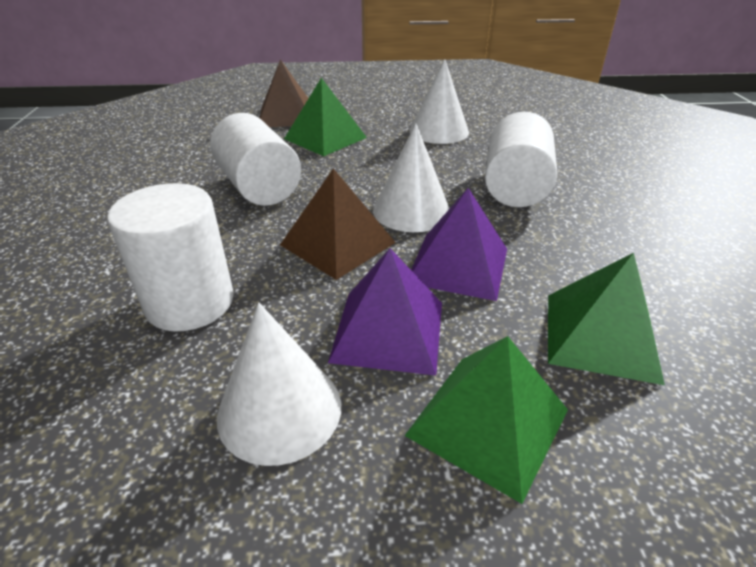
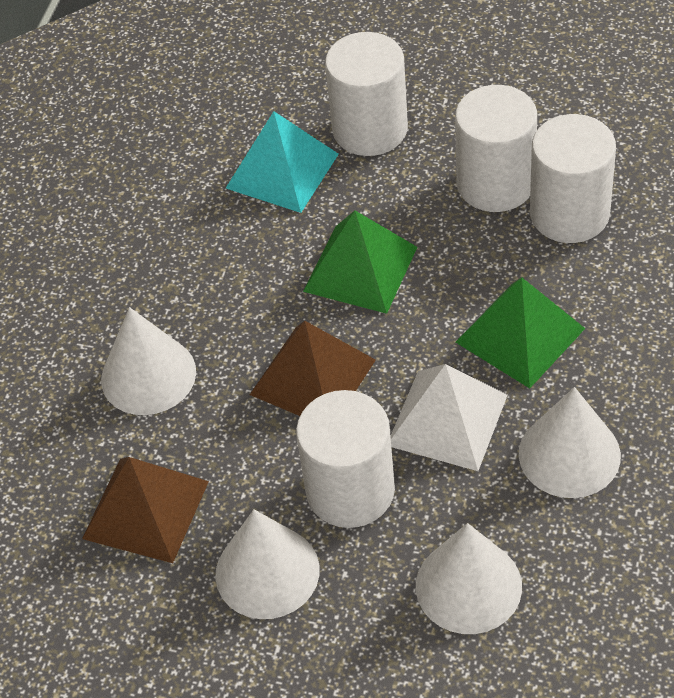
green pyramid: [284,78,367,156] [404,336,568,504] [548,253,665,385] = 3 -> [303,211,417,314] [455,277,585,388] = 2
purple pyramid: [328,248,442,376] [411,188,507,301] = 2 -> none = 0
turquoise pyramid: none = 0 -> [226,111,339,213] = 1
white cone: [217,303,341,466] [373,124,450,232] [409,59,469,144] = 3 -> [101,307,196,415] [215,509,320,619] [416,523,522,634] [519,387,621,498] = 4
white cylinder: [107,183,234,332] [210,113,301,206] [485,112,557,207] = 3 -> [296,390,395,528] [325,32,408,156] [455,85,537,212] [530,114,616,243] = 4
white pyramid: none = 0 -> [391,364,508,471] = 1

